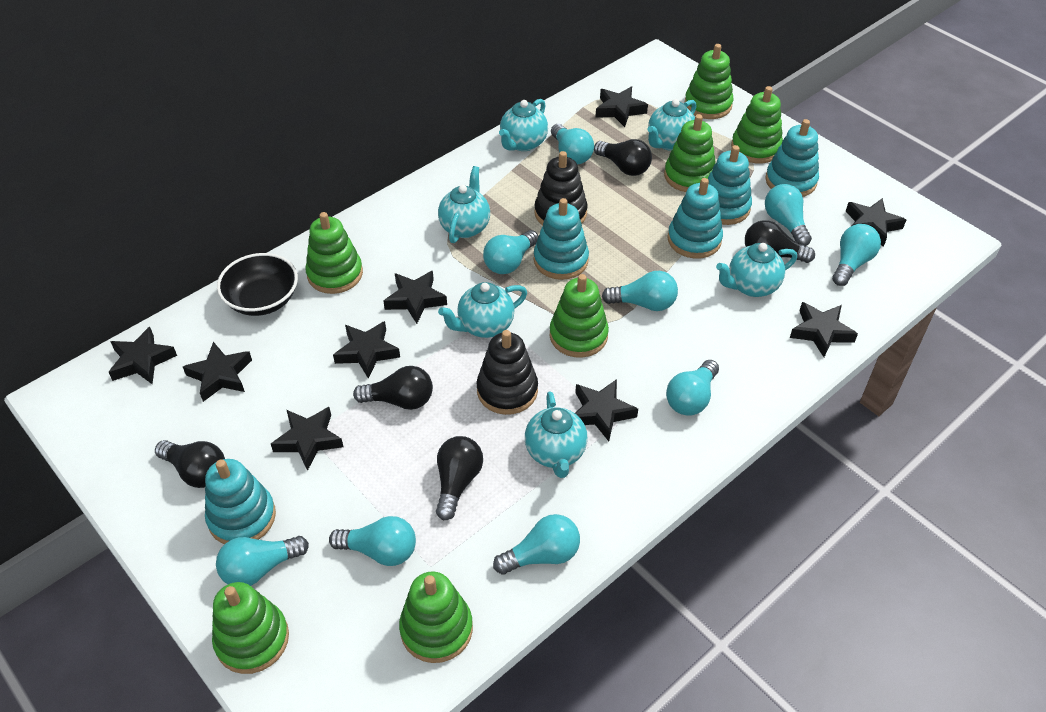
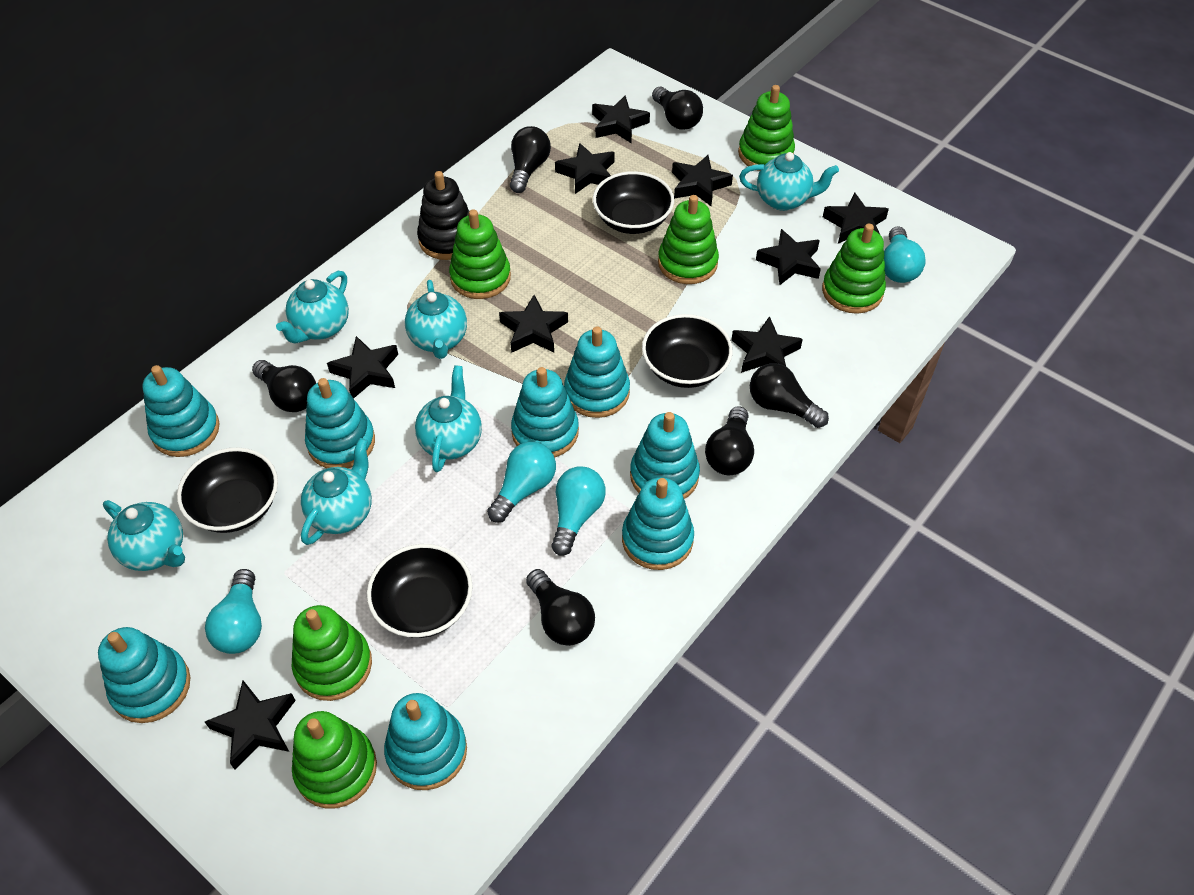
black bowl: [217,253,298,316] = 1 -> [177,447,278,533] [367,544,473,638] [593,171,674,234] [642,314,733,388] = 4
black light bulb: [155,440,225,488] [353,366,433,410] [436,436,483,520] [594,139,652,176] [745,220,815,263] = 5 -> [252,360,316,412] [510,126,551,193] [526,569,595,646] [652,87,703,130] [705,406,754,475] [750,363,829,428] = 6
black stacking toy: [477,330,538,415] [534,151,588,225] = 2 -> [417,171,469,260] = 1
green stacking toy: [212,582,289,674] [305,212,363,294] [399,572,473,663] [550,274,609,358] [664,114,715,192] [684,44,734,119] [731,86,783,164] = 7 -> [292,605,372,701] [292,711,377,809] [449,209,511,299] [658,195,719,284] [738,85,795,171] [822,224,886,314] = 6
turquoise light bulb: [216,536,309,586] [329,516,416,566] [483,230,539,274] [493,514,580,575] [551,124,594,164] [602,271,678,311] [666,360,719,416] [765,184,812,246] [832,224,881,286] = 9 -> [205,569,262,654] [487,442,556,523] [551,466,606,556] [884,226,926,283] = 4
turquoise stacking toy: [205,459,276,544] [534,198,589,280] [668,178,723,258] [708,145,752,225] [765,119,819,197] = 5 -> [98,627,190,723] [142,365,220,457] [305,378,375,468] [384,693,467,790] [511,367,579,457] [564,326,630,418] [622,477,694,570] [630,412,700,499] = 8

